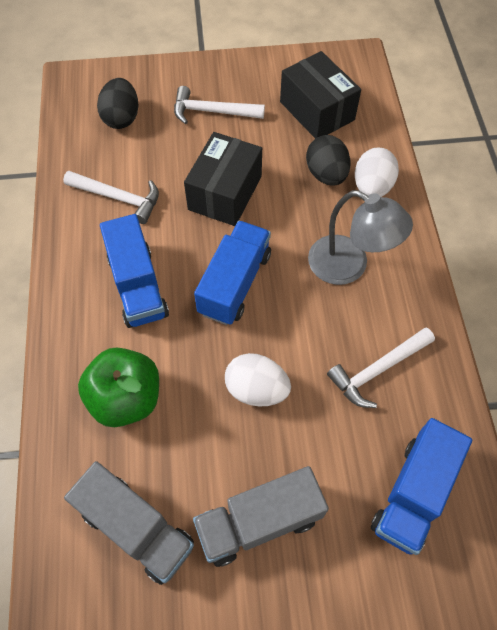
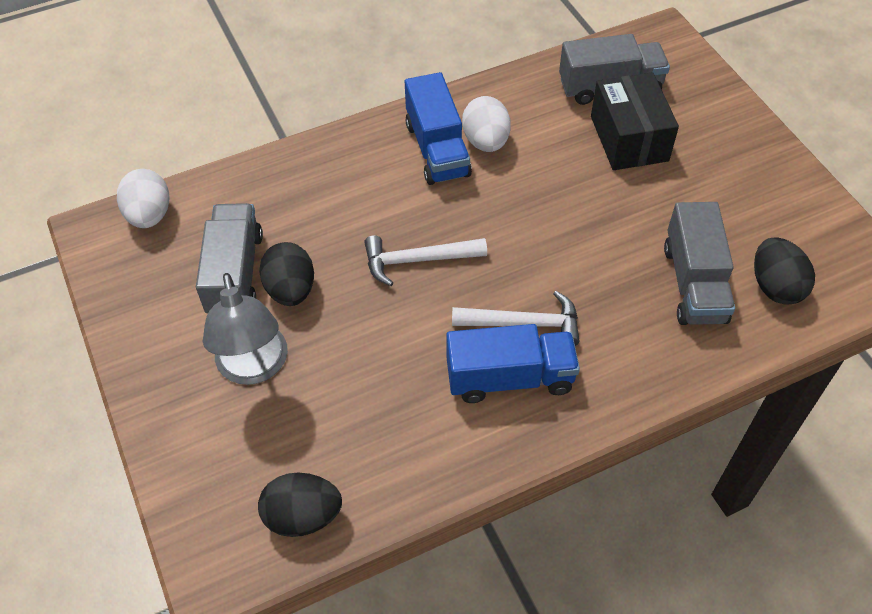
black box: [184,132,262,226] [280,51,361,139] = 2 -> [591,72,679,170] = 1
black egg: [97,78,138,129] [306,135,350,185] = 2 -> [258,473,342,537] [259,242,314,306] [754,237,815,305] = 3
blue truck: [100,214,169,328] [194,221,271,325] [371,418,472,555] = 3 -> [405,72,472,185] [446,324,580,403] = 2
green apple: [78,347,159,427] = 1 -> none = 0
grey truck: [64,461,194,585] [193,466,329,567] = 2 -> [196,203,263,313] [559,34,670,105] [664,202,735,325] = 3
white hammer: [63,171,159,224] [174,86,265,124] [327,328,435,408] = 3 -> [364,235,487,286] [452,291,580,346] = 2

